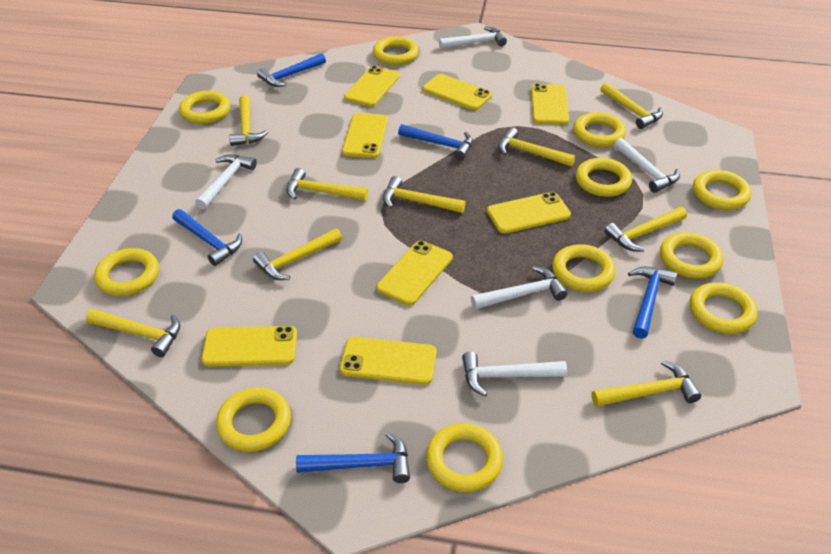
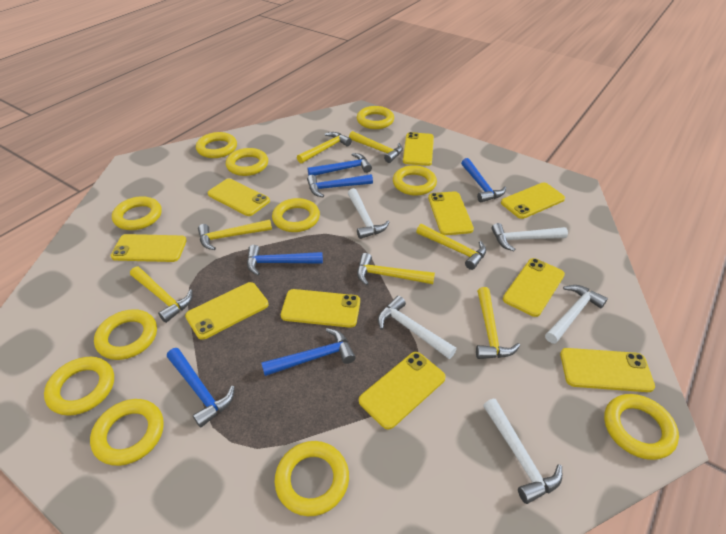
blue hammer: [172,209,242,266] [257,53,326,87] [296,432,410,483] [398,124,473,160] [628,267,677,339] = 5 -> [167,348,235,428] [247,245,323,276] [261,328,356,376] [307,174,373,197] [308,153,372,176] [461,158,506,203] = 6
yellow hammer: [86,309,180,357] [229,95,268,146] [253,228,342,280] [286,168,368,201] [383,176,466,213] [498,127,575,167] [592,360,701,407] [600,82,663,129] [604,207,687,251] = 9 -> [130,267,193,323] [198,219,272,250] [297,132,352,163] [349,131,403,163] [357,253,435,286] [416,224,486,270] [476,287,520,359] = 7
yellow phone: [202,326,297,366] [340,337,437,385] [342,113,388,158] [344,66,400,107] [377,241,453,305] [423,74,492,110] [487,192,571,234] [531,83,569,125] = 8 -> [111,234,187,262] [185,282,268,340] [208,179,270,216] [281,289,360,328] [359,352,446,430] [403,132,434,166] [428,191,474,235] [501,182,565,219] [503,258,565,317] [560,348,655,392] = 10

